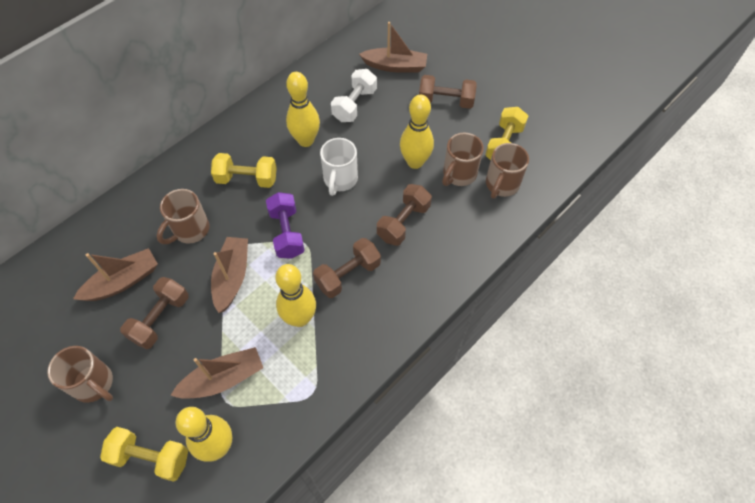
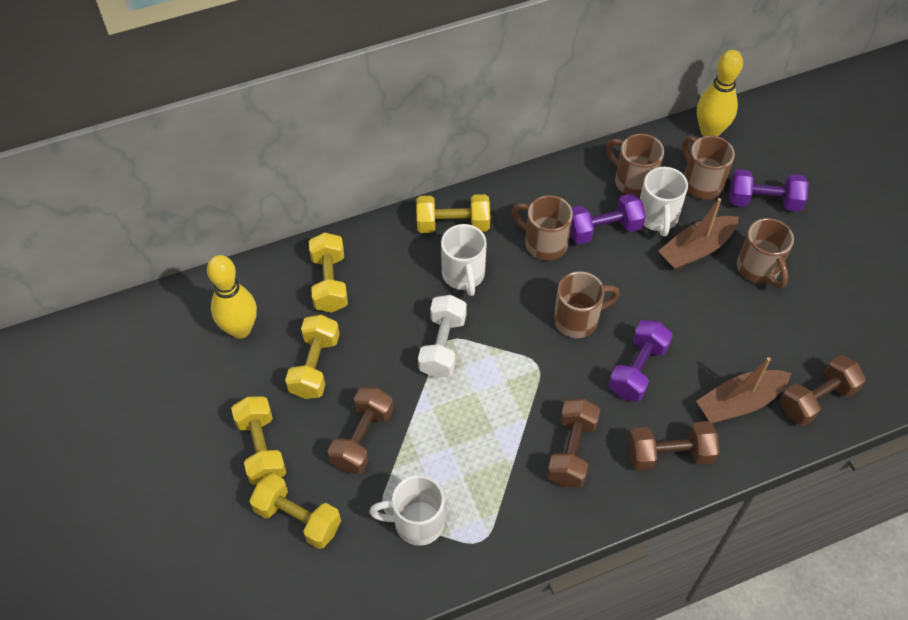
brown boat: [73,248,158,301] [171,347,263,399] [211,237,248,313] [359,22,427,73] = 4 -> [658,198,739,270] [696,357,791,423] = 2
brown mug: [47,346,113,403] [157,189,209,244] [442,133,484,186] [486,143,529,199] = 4 -> [512,195,573,260] [554,271,620,338] [606,134,664,197] [682,135,735,199] [737,218,794,289] = 5
purple dumbbell: [266,192,305,259] = 1 -> [570,193,646,244] [609,320,673,401] [729,169,809,212] = 3
white mug: [320,138,358,196] = 1 -> [369,475,445,546] [441,224,487,296] [640,167,688,236] = 3
yellow bowling pin: [176,407,232,462] [275,264,316,327] [286,72,320,147] [400,95,434,169] = 4 -> [207,255,257,339] [697,50,743,136] = 2
yellow dumbbell: [100,427,189,482] [211,153,277,188] [485,107,528,160] = 3 -> [231,397,286,485] [249,473,341,549] [285,315,340,399] [309,232,348,313] [416,194,490,233] = 5

